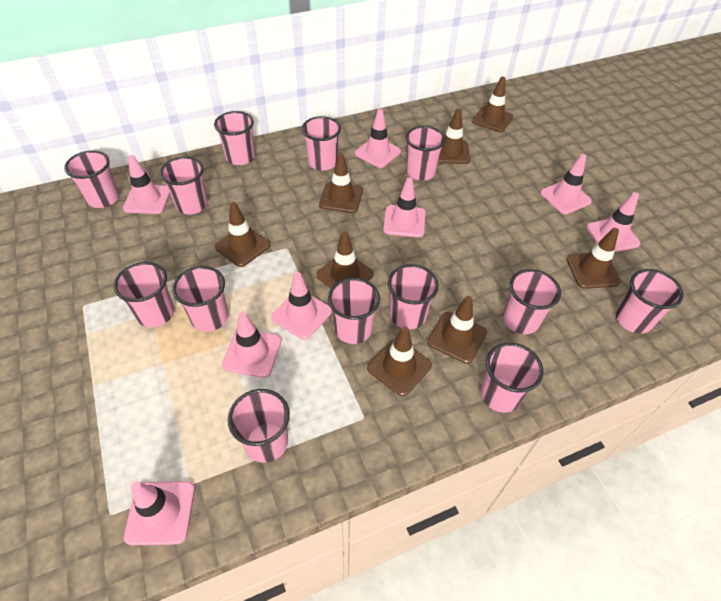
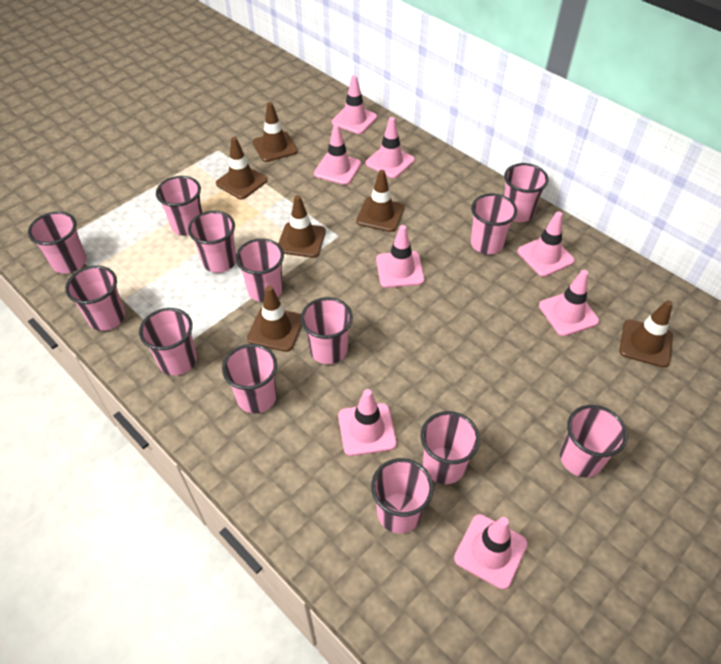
brown traffic cone: [215,202,270,267] [316,231,374,288] [319,154,363,213] [367,326,432,396] [428,296,487,364] [438,108,470,164] [472,76,513,132] [566,228,621,289] = 8 -> [216,137,267,199] [247,286,302,352] [253,102,298,162] [278,195,326,258] [356,170,405,232] [619,300,673,368] = 6

